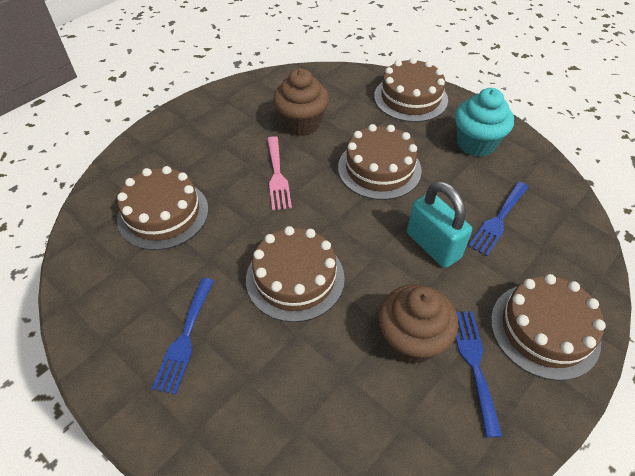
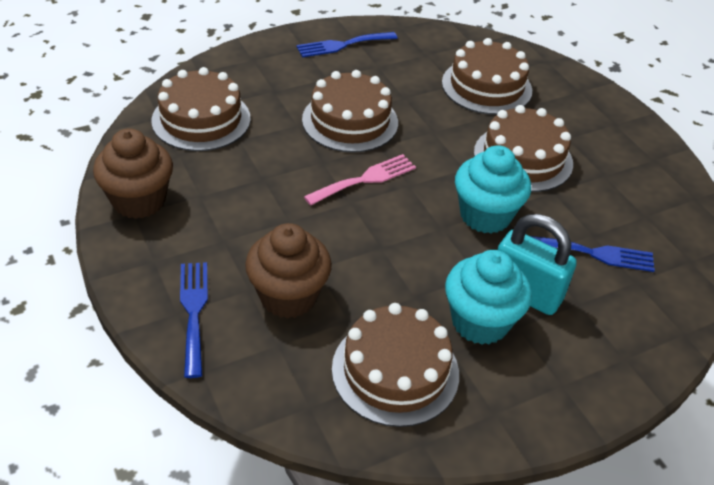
turquoise cupcake: [455,88,514,157] = 1 -> [445,250,532,345] [455,145,531,234] = 2

